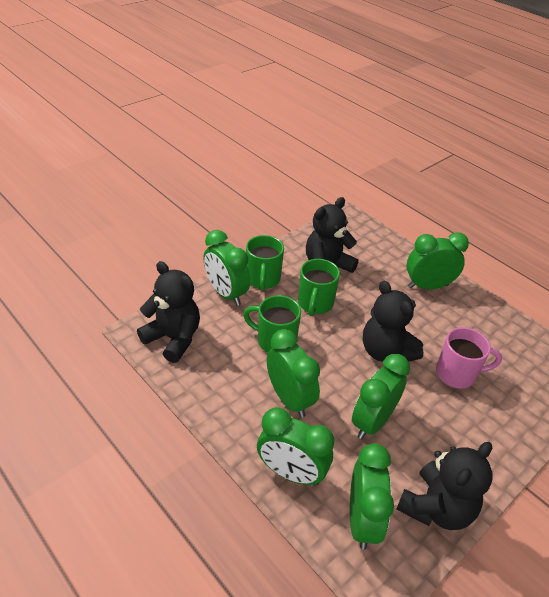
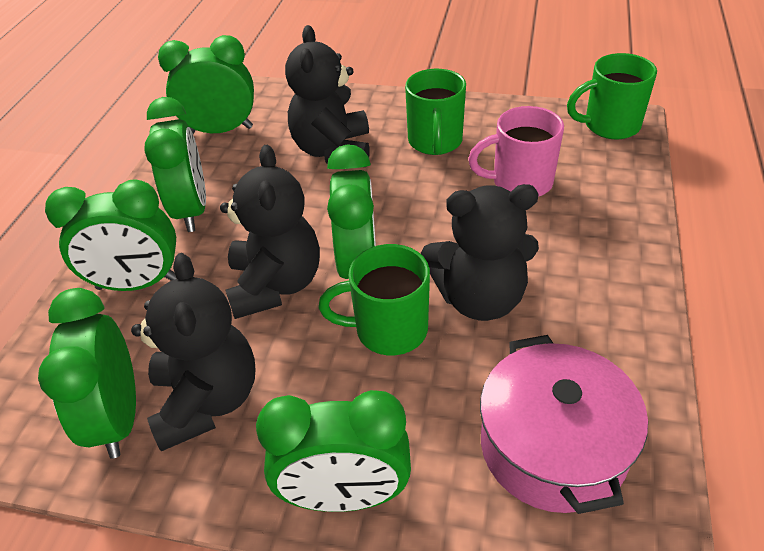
pink pot: none = 0 -> [480,335,648,514] = 1

